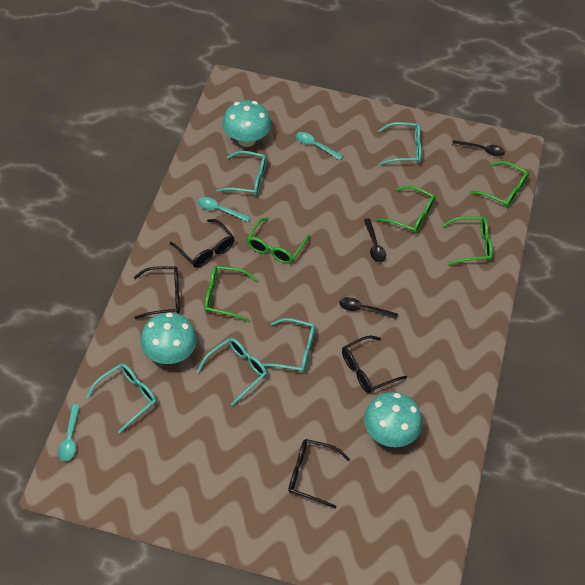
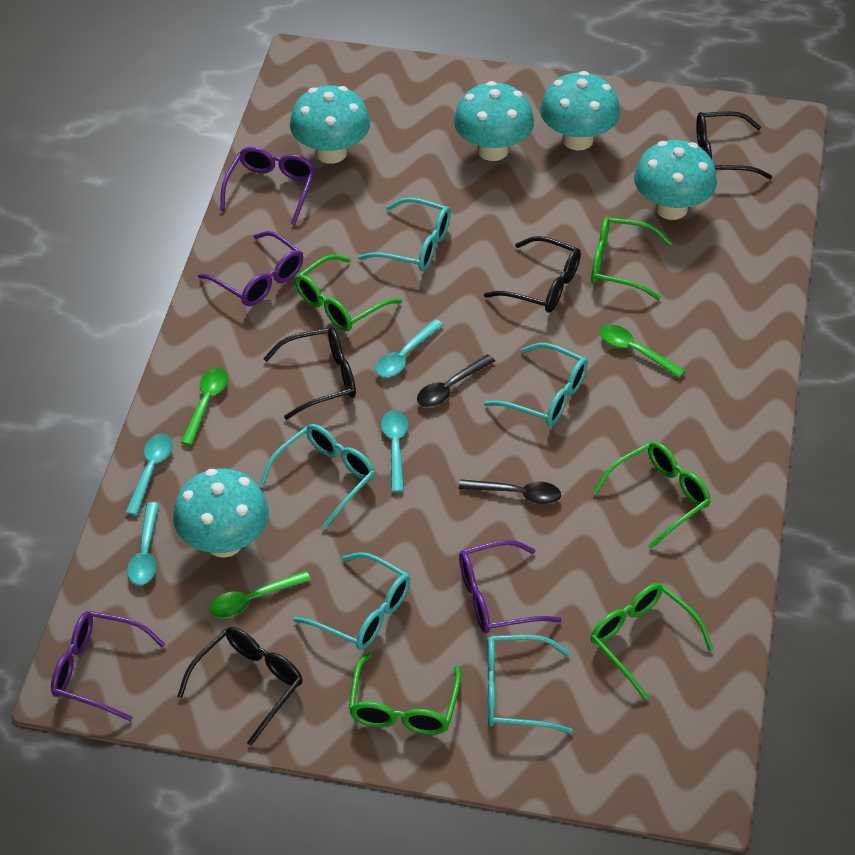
black spoon: [340,297,398,319] [364,218,386,262] [452,140,505,156] = 3 -> [417,354,495,407] [459,479,561,504] = 2
green spoon: none = 0 -> [180,368,228,446] [210,571,311,618] [600,325,685,378] = 3
purple glasses: none = 0 -> [51,611,165,721] [198,231,303,306] [220,147,316,225] [459,540,562,633] = 4
turquoise mushroom: [140,313,197,364] [222,100,271,147] [364,392,422,447] = 3 -> [173,469,269,558] [290,85,370,164] [454,81,534,161] [540,71,620,151] [634,140,717,220] = 5
turquoise spoon: [58,404,80,461] [198,197,251,222] [296,132,343,160] = 3 -> [125,433,173,516] [127,502,159,585] [375,319,443,377] [381,410,408,493] = 4

